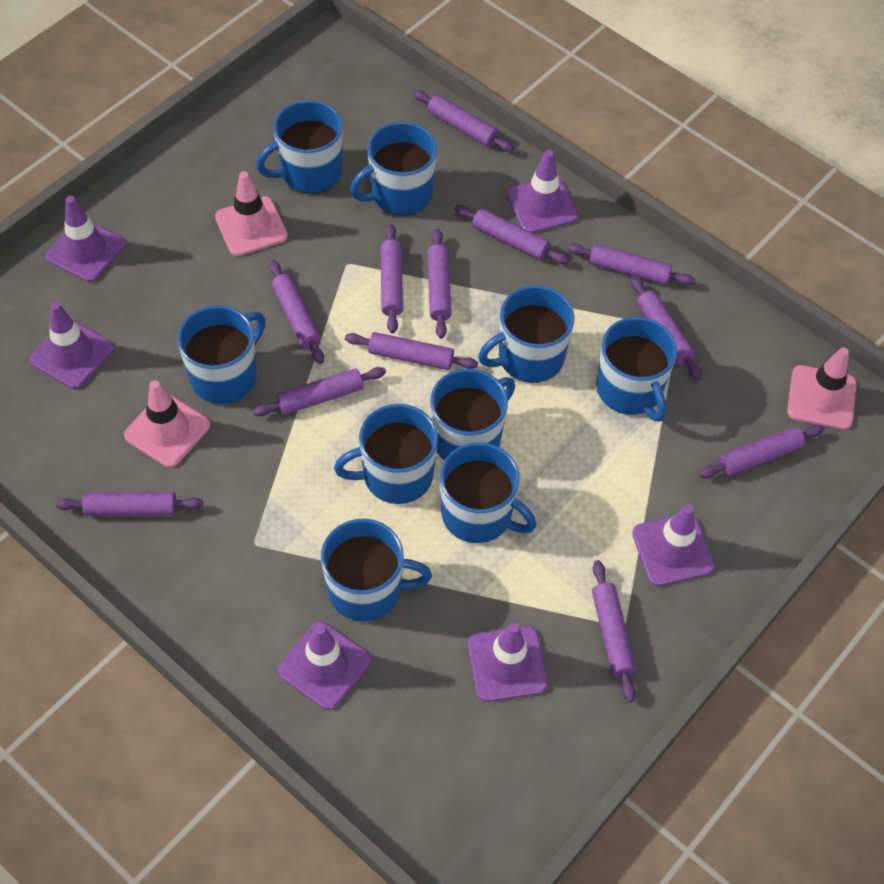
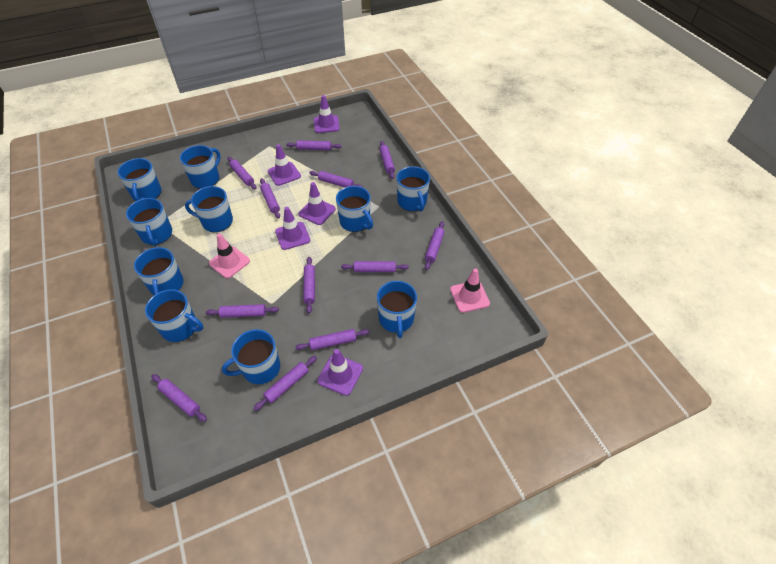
blue mug: [177,305,266,404] [256,100,343,194] [321,519,432,622] [334,404,438,504] [350,122,437,216] [430,369,515,460] [440,442,536,543] [478,286,575,383] [596,317,677,422] = 9 -> [118,158,161,201] [126,198,172,246] [134,247,184,295] [145,289,203,342] [180,145,221,189] [185,186,233,232] [222,329,280,384] [336,186,373,232] [377,281,417,338] [397,166,430,212] = 10
pink traffic cone: [124,380,210,467] [215,171,288,256] [787,347,857,430] = 3 -> [209,233,250,278] [450,268,490,313] = 2
purple traffic cone: [30,302,114,389] [46,196,126,282] [278,621,371,710] [468,623,548,702] [506,150,579,233] [632,504,715,586] = 6 -> [268,144,301,186] [275,207,310,250] [299,182,336,225] [314,95,340,133] [317,349,363,396] = 5

